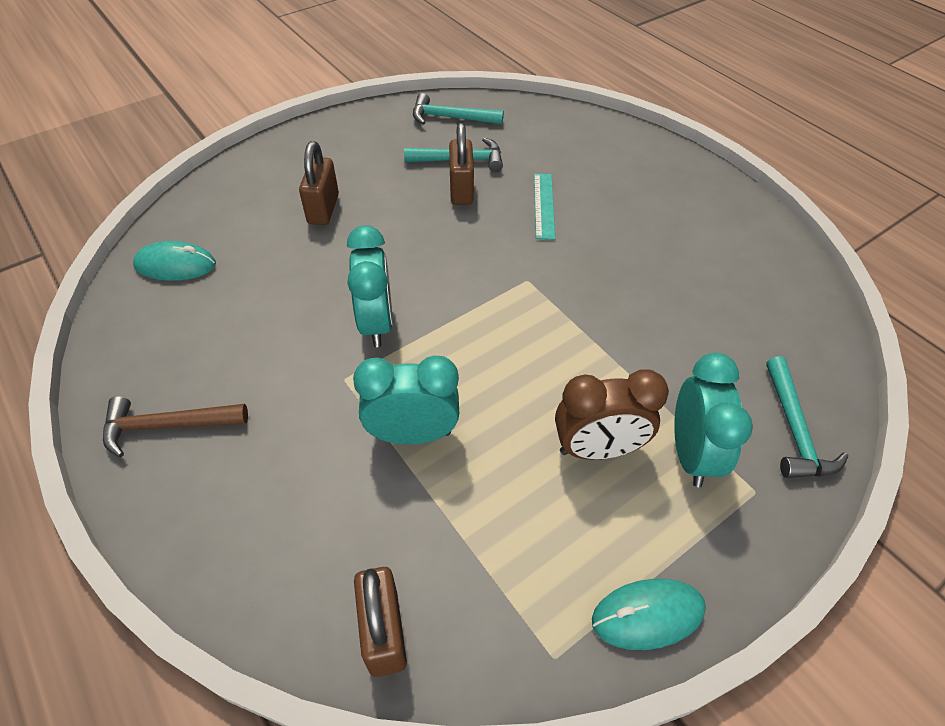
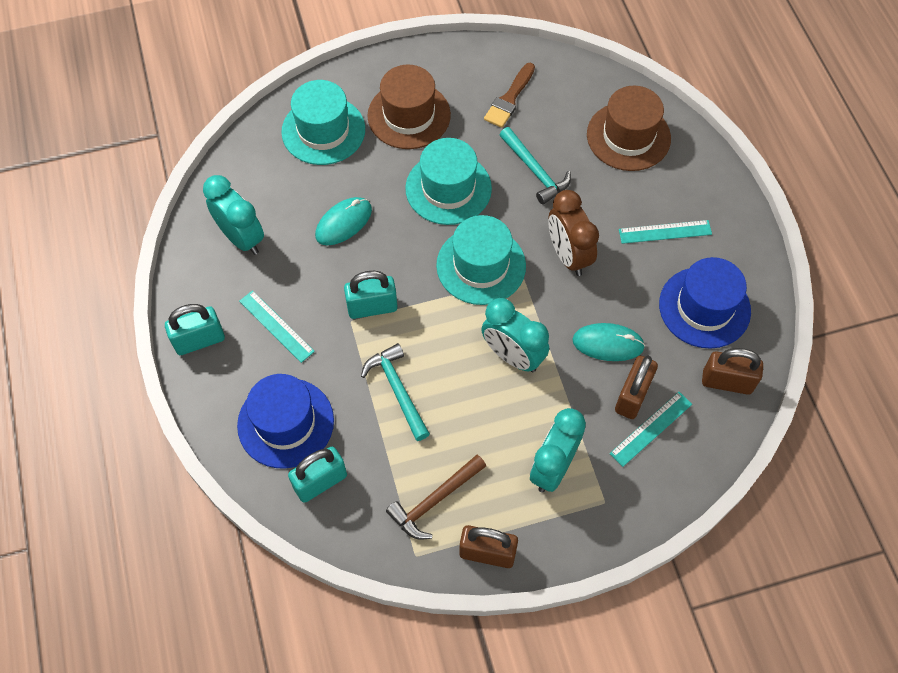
blue hat: none = 0 -> [237,374,334,469] [659,257,751,349] = 2
brown brush: none = 0 -> [484,63,535,128] = 1
brown hat: none = 0 -> [367,65,451,149] [587,86,671,171] = 2
turquoise hammer: [404,138,503,172] [413,93,504,125] [766,357,848,478] = 3 -> [361,343,430,441] [500,127,571,205] = 2
turquoise hat: none = 0 -> [281,80,365,165] [405,138,492,225] [436,215,526,305] = 3
turquoise padlock: none = 0 -> [165,304,225,355] [288,447,347,503] [344,271,398,319] = 3
turquoise ruler: [534,174,555,240] = 1 -> [239,290,315,363] [609,392,692,467] [619,220,712,244] = 3

